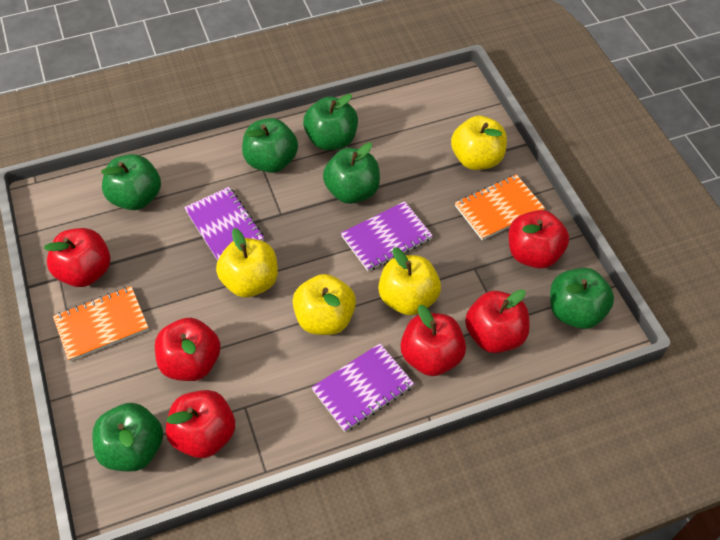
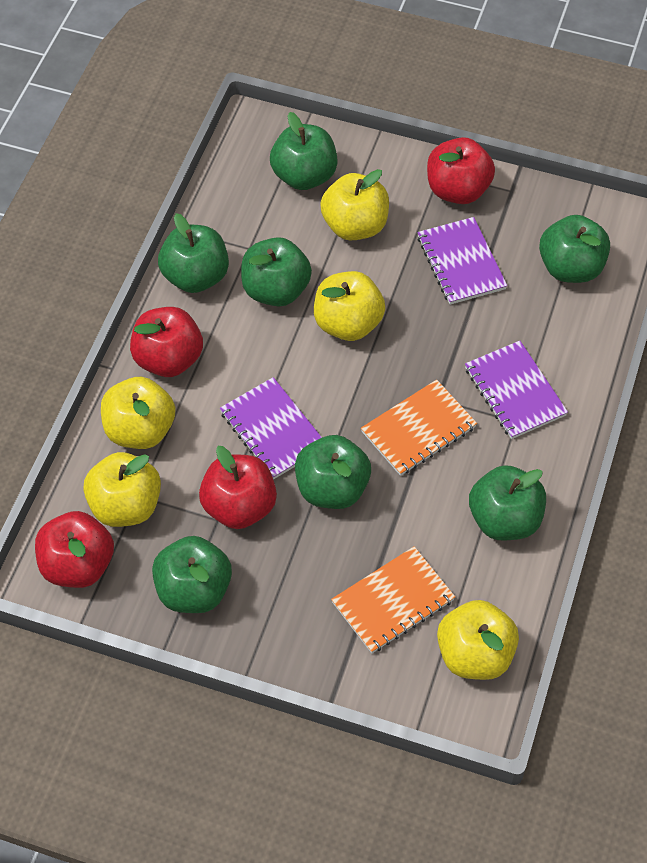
green apple: [92,403,163,472] [101,154,161,210] [242,118,298,173] [303,94,358,150] [323,143,380,204] [550,268,614,329] = 6 -> [152,536,232,613] [158,213,229,293] [241,237,312,306] [270,112,338,190] [295,435,371,509] [469,465,546,541] [539,215,610,283] = 7
red apple: [44,228,110,287] [155,318,221,381] [166,390,235,458] [400,305,466,376] [465,289,529,353] [508,210,569,269] = 6 -> [35,511,114,588] [130,307,203,377] [199,446,277,529] [427,137,495,204] = 4
yellow apple: [216,228,278,297] [293,274,356,335] [378,247,441,315] [451,116,507,170] = 4 -> [83,452,161,527] [101,377,175,449] [314,271,385,341] [320,169,389,241] [437,600,519,680] = 5

